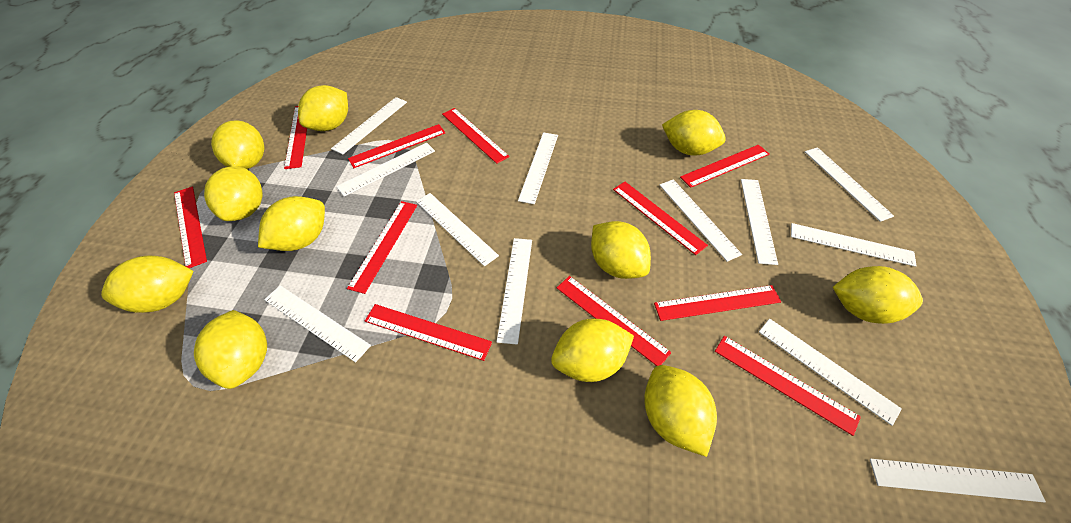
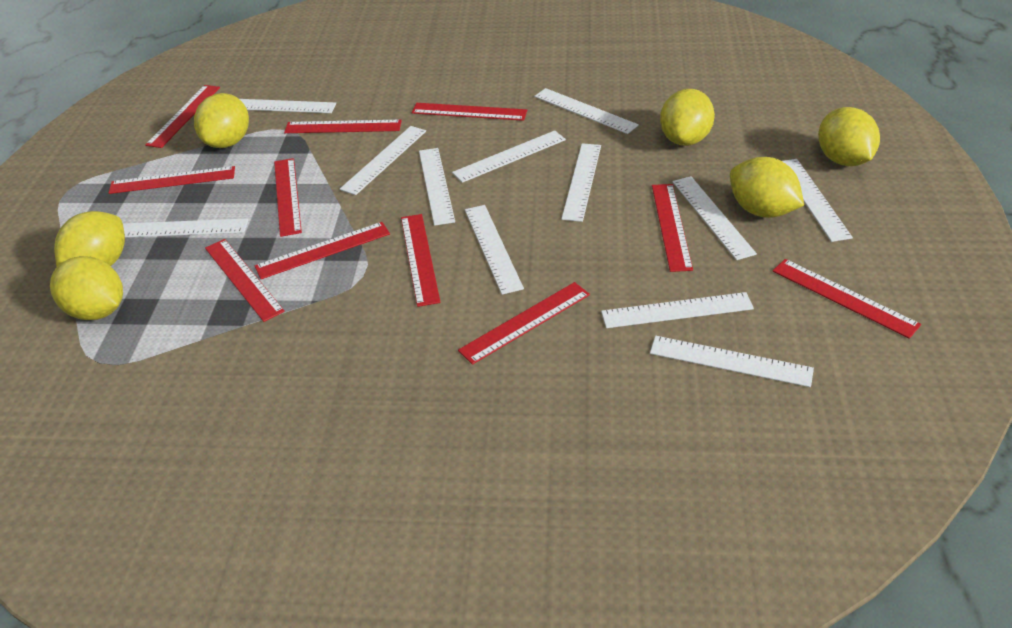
yellow lemon: [101,256,194,313] [194,310,267,389] [204,166,263,221] [211,121,264,169] [258,196,325,251] [298,85,348,131] [551,318,634,382] [591,221,651,279] [644,365,717,457] [662,110,726,156] [833,266,923,324] = 11 -> [50,256,123,320] [54,211,125,267] [194,93,249,148] [660,89,715,146] [730,157,804,218] [818,107,880,166] = 6

